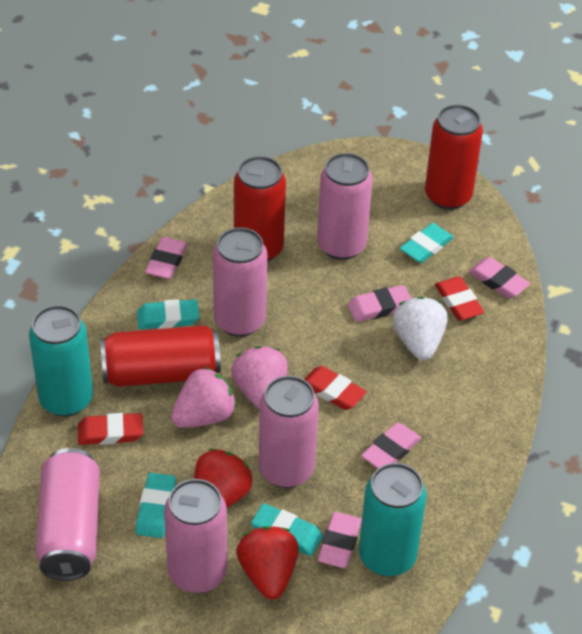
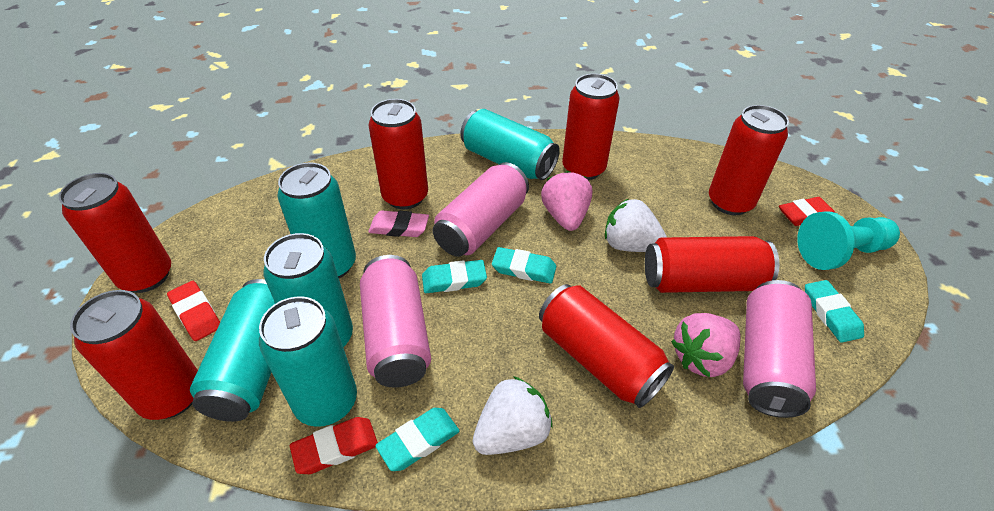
pink can: [35,448,100,581] [164,479,227,593] [213,227,267,337] [258,376,319,488] [317,153,373,260] = 5 -> [360,255,431,388] [433,162,529,257] [743,280,816,418] = 3
pink eraser: [145,237,188,279] [318,512,362,568] [348,285,412,322] [361,422,421,468] [468,257,530,298] = 5 -> [368,210,429,237] = 1
red can: [100,325,221,387] [234,156,286,262] [425,104,483,210] = 3 -> [59,173,171,293] [70,290,198,420] [368,99,428,209] [539,284,674,408] [562,74,620,180] [645,236,779,293] [709,105,789,215] = 7
red strawberry: [194,449,253,508] [236,526,299,600] = 2 -> none = 0
turquoise can: [29,305,93,417] [359,463,427,576] = 2 -> [190,279,275,422] [259,296,357,427] [263,233,353,348] [277,163,356,278] [460,109,560,180] = 5
turquoise pawn: none = 0 -> [797,211,900,270] = 1
white strawberry: [392,297,448,361] = 1 -> [473,376,553,455] [605,199,667,252] = 2

